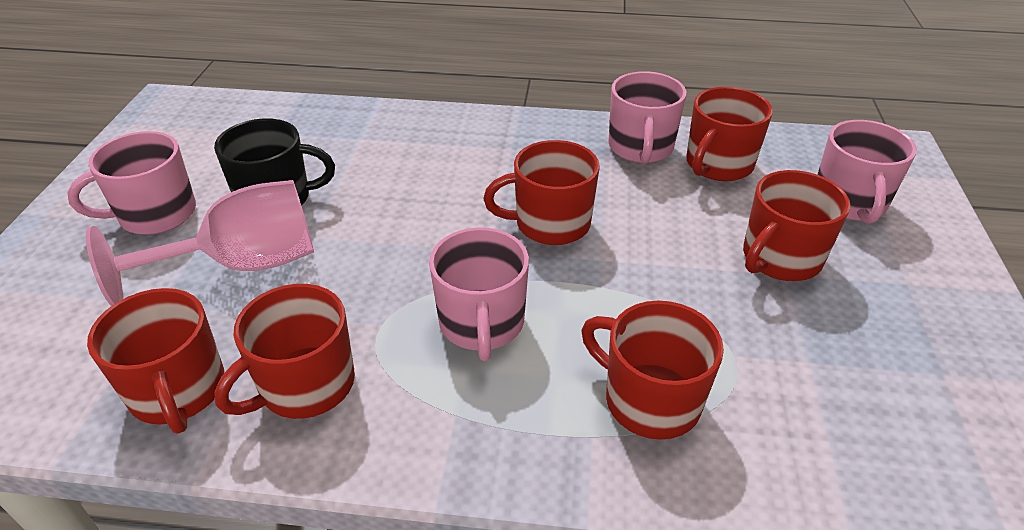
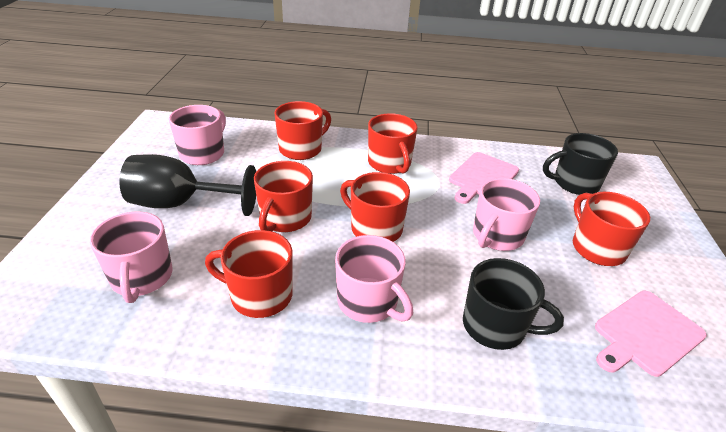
black goblet: none = 0 -> [119,154,256,216] = 1
black mug: [214,118,335,206] = 1 -> [463,258,564,350] [543,133,618,195] = 2
pink cutting board: none = 0 -> [449,152,519,204] [595,291,707,377] = 2
pink goblet: [86,180,314,306] = 1 -> none = 0

